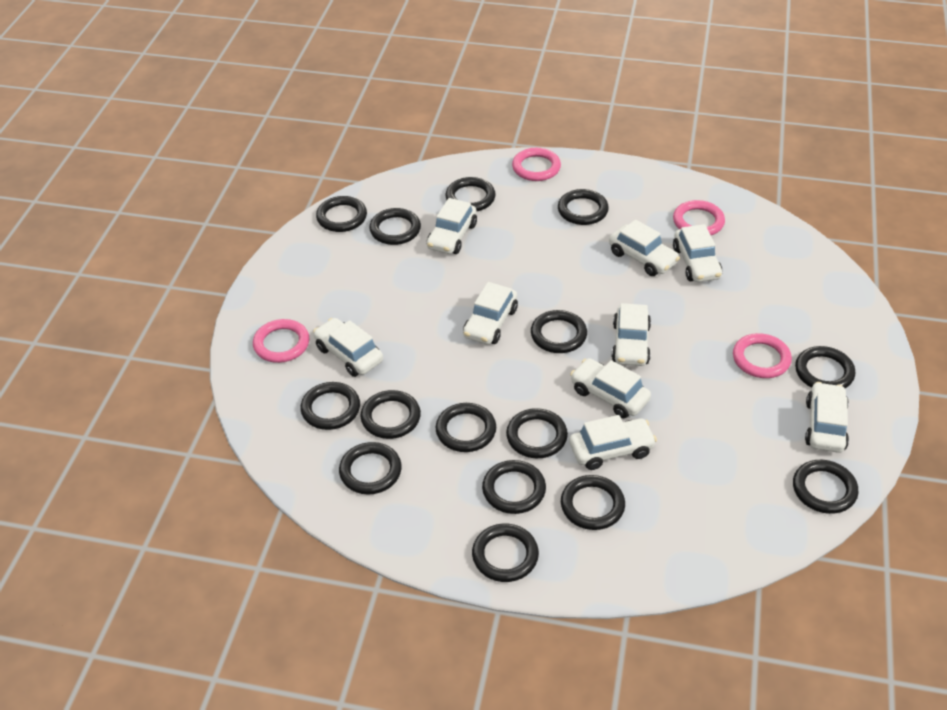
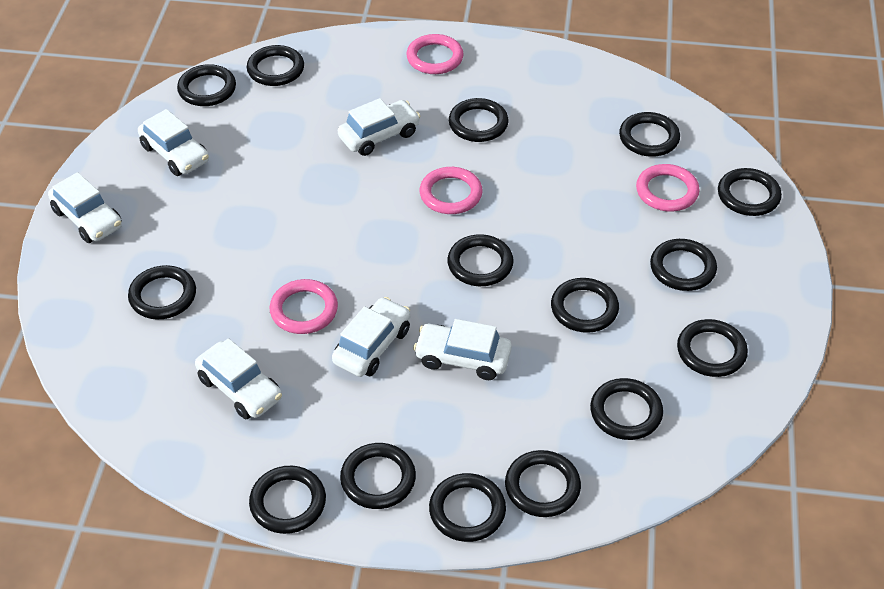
white car: [313,318,383,377] [427,198,477,254] [463,282,518,344] [569,415,657,470] [570,358,651,418] [609,219,680,276] [611,303,651,366] [673,224,722,282] [805,382,849,453] = 9 -> [48,172,122,243] [138,109,209,176] [195,338,282,419] [332,297,410,377] [338,98,420,156] [413,319,512,380] = 6

